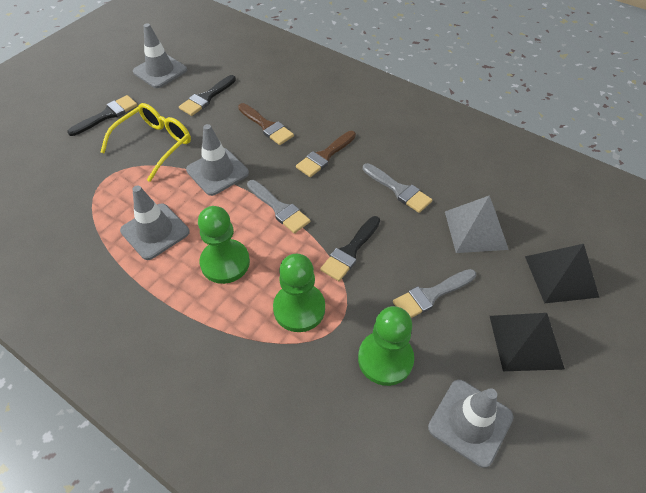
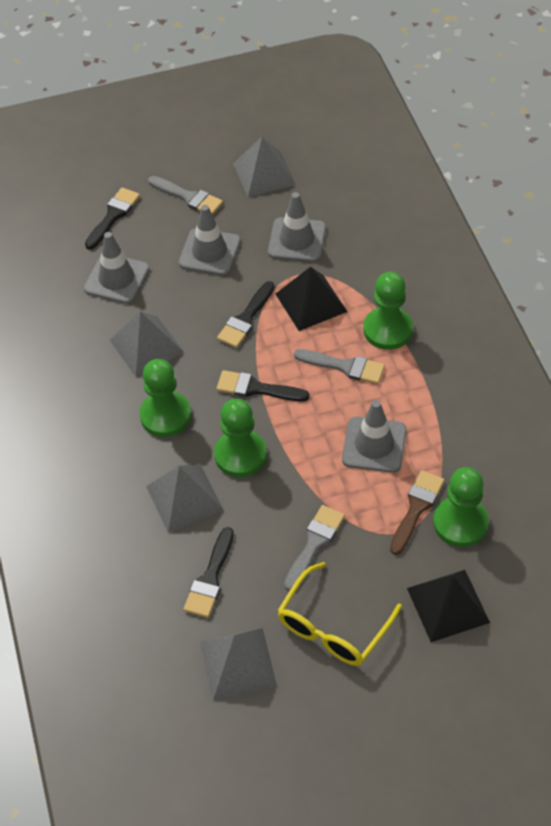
black brush: [67,95,138,136] [179,75,236,116] [320,216,380,281] = 3 -> [85,187,140,250] [183,527,234,618] [216,370,310,401] [217,281,275,348] = 4
brown brush: [238,103,294,145] [296,131,356,177] = 2 -> [390,470,444,555] = 1
green pawn: [198,206,250,284] [273,254,325,332] [358,306,414,386] = 3 -> [139,359,191,437] [214,399,267,477] [363,272,413,350] [433,467,489,547] = 4
grey pyramid: [445,195,509,253] = 1 -> [110,311,184,377] [146,465,223,533] [200,628,277,701] [233,137,296,197] = 4

